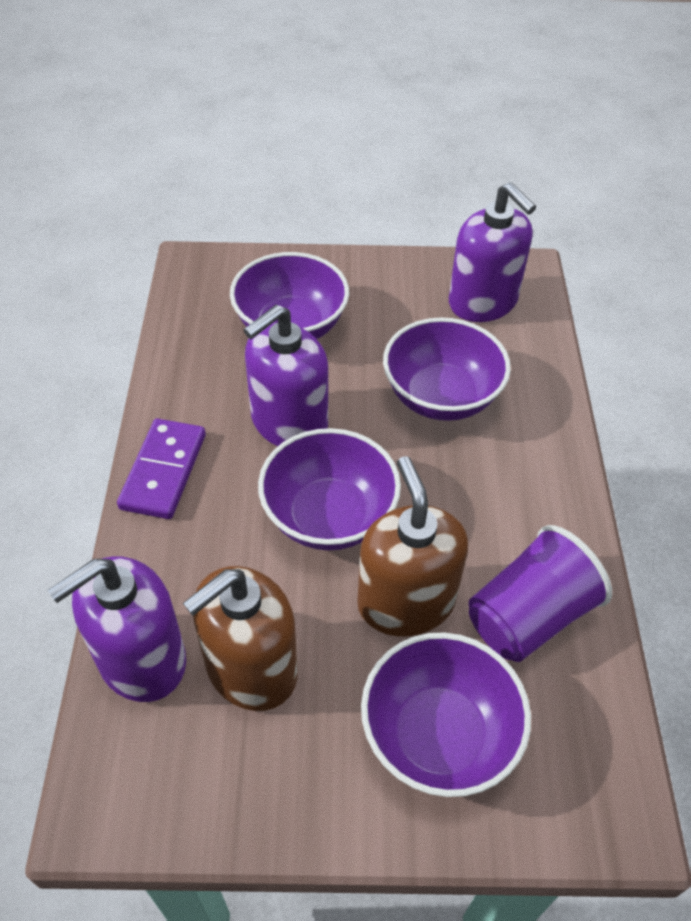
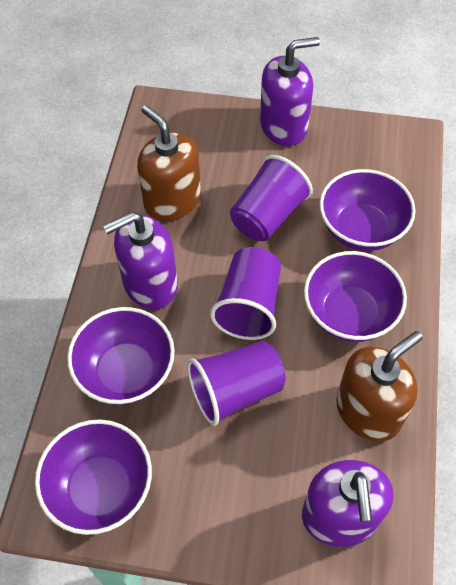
purple cup: [469,525,612,662] = 1 -> [187,340,286,426] [210,247,281,340] [230,155,313,241] = 3
purple domino: [117,419,206,519] = 1 -> none = 0

